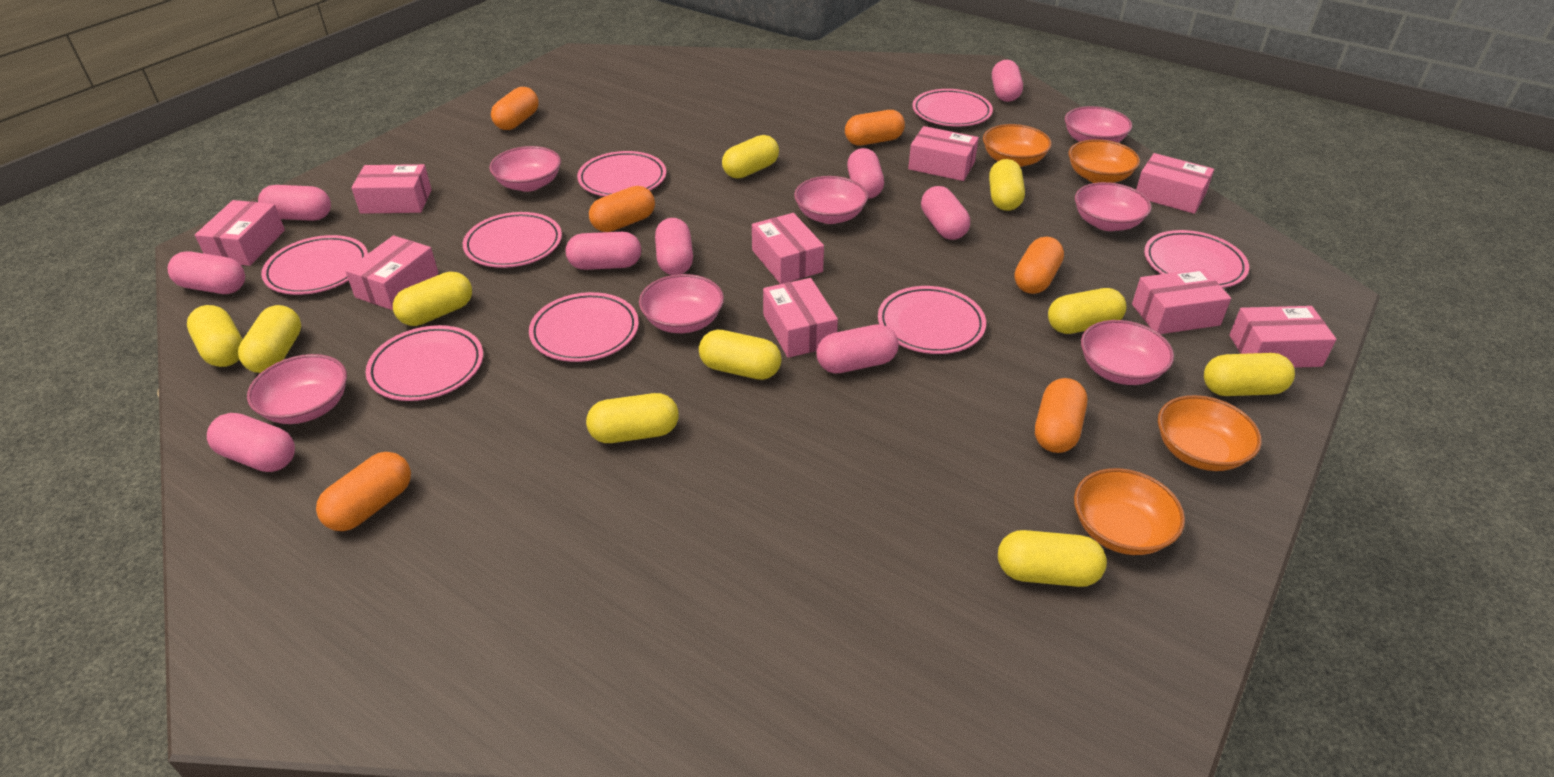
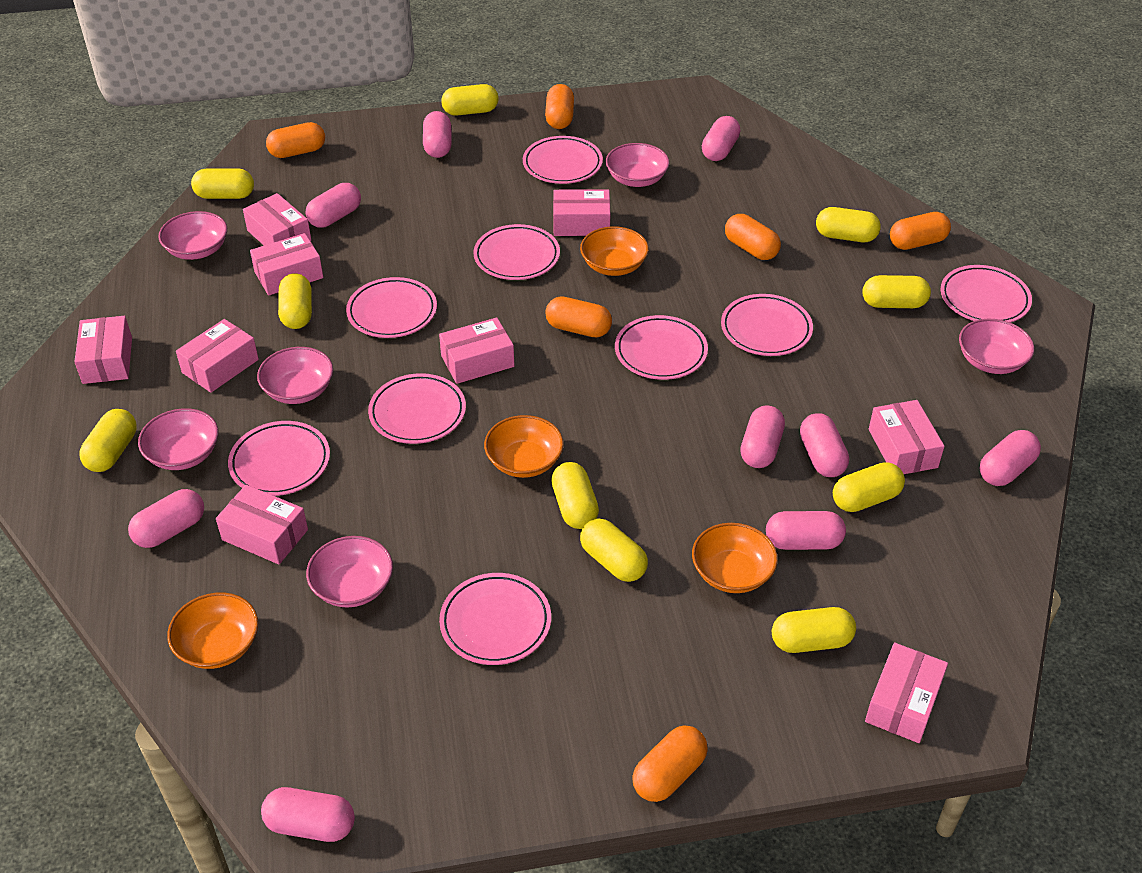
pink bowl: [247,354,347,424] [489,146,561,192] [639,274,724,333] [794,176,868,224] [1065,106,1132,143] [1075,182,1151,231] [1081,320,1174,385] = 7 -> [138,408,218,470] [158,211,227,260] [257,347,333,404] [306,536,393,608] [606,143,669,187] [959,319,1034,374] = 6
pink plate: [261,235,368,295] [365,325,483,401] [463,212,562,268] [529,292,639,362] [577,151,666,196] [878,286,986,354] [912,89,993,127] [1144,230,1249,288] = 8 -> [228,421,330,496] [346,277,437,338] [368,373,466,444] [439,573,551,665] [473,224,560,280] [523,136,603,184] [615,315,708,380] [721,294,813,356] [941,265,1032,323] = 9

